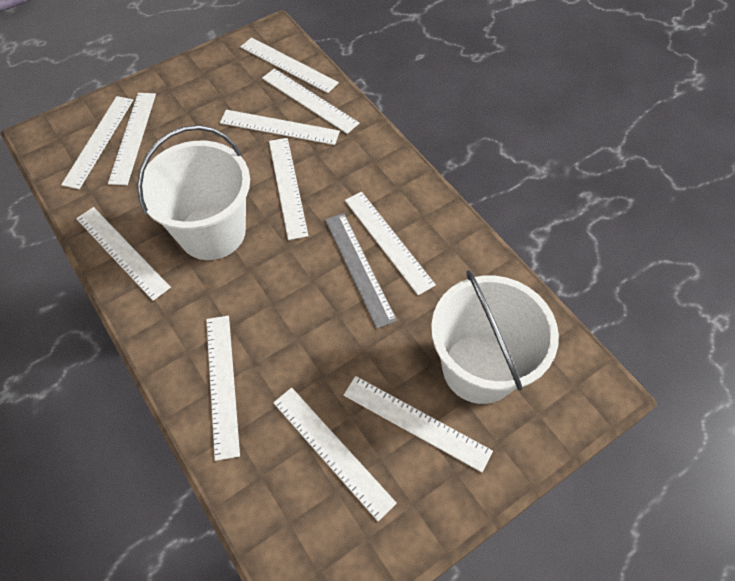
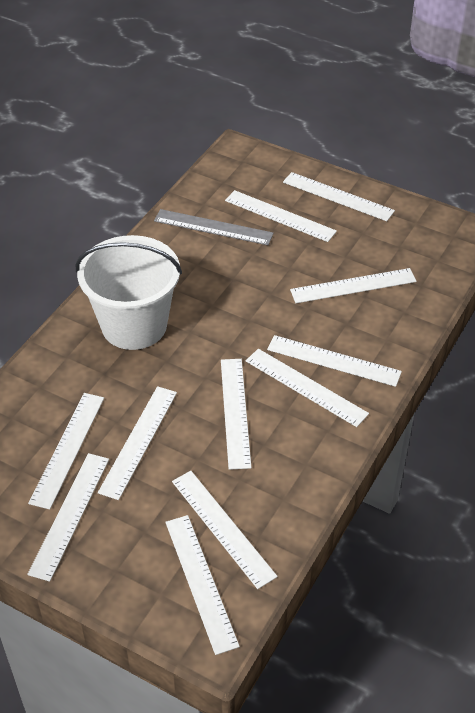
white bucket: [137,125,250,260] [431,270,559,404] = 2 -> [76,235,182,350] = 1

